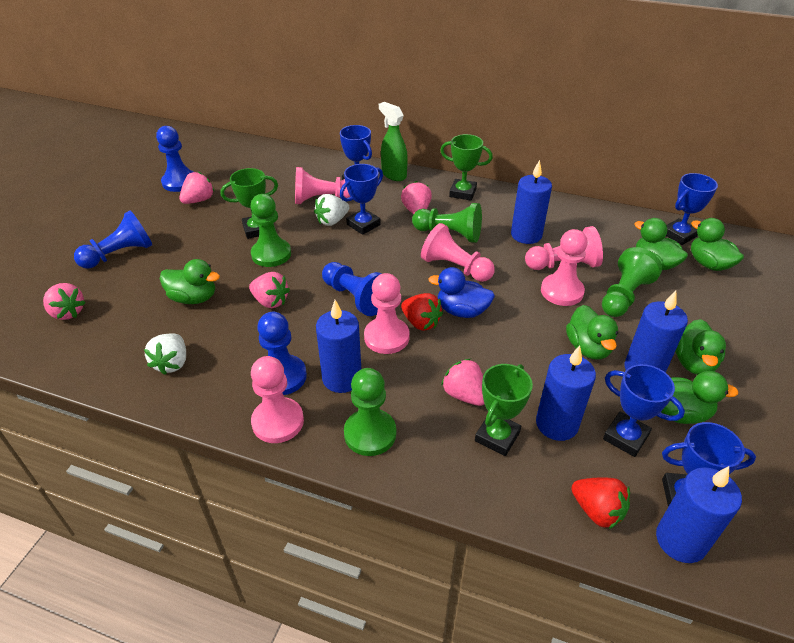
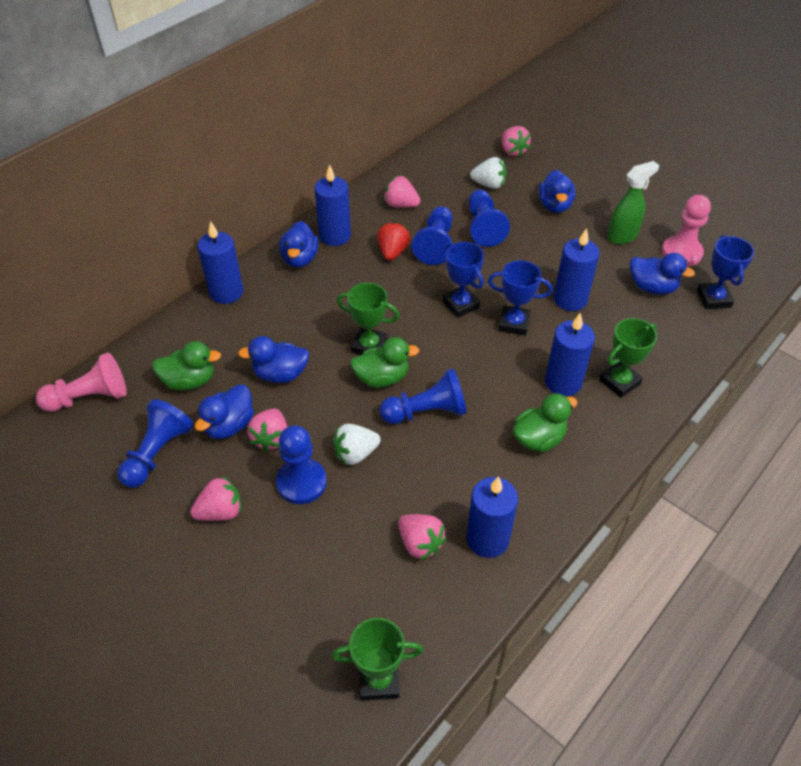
blue duck: [428,267,495,318] = 1 -> [195,384,254,439] [238,336,309,383] [279,221,319,268] [538,170,576,213] [630,253,695,295] = 5
blue pawn: [74,211,152,269] [156,126,194,192] [257,312,307,395] [322,262,382,316] = 4 -> [117,399,193,488] [276,426,327,504] [380,369,467,424] [412,206,452,265] [469,189,510,247] = 5
blue trophy: [340,125,372,180] [340,164,383,235] [603,364,685,457] [662,422,756,507] [666,173,718,245] = 5 -> [442,242,484,318] [488,260,553,336] [697,235,755,309] = 3
green duck: [160,259,220,304] [566,305,618,359] [634,218,688,270] [661,371,738,424] [675,319,726,375] [691,218,744,271] = 6 -> [152,341,221,390] [350,337,419,388] [513,393,577,452] = 3
green pawn: [250,194,291,267] [344,368,396,456] [412,203,482,243] [602,247,662,317] = 4 -> none = 0
pink pawn: [251,356,304,443] [295,167,350,204] [364,273,410,354] [421,223,495,282] [525,226,603,270] [541,229,588,306] = 6 -> [36,353,127,412] [662,195,711,266] = 2
red strawberry: [401,293,443,331] [571,477,630,530] = 2 -> [377,222,410,261] = 1

